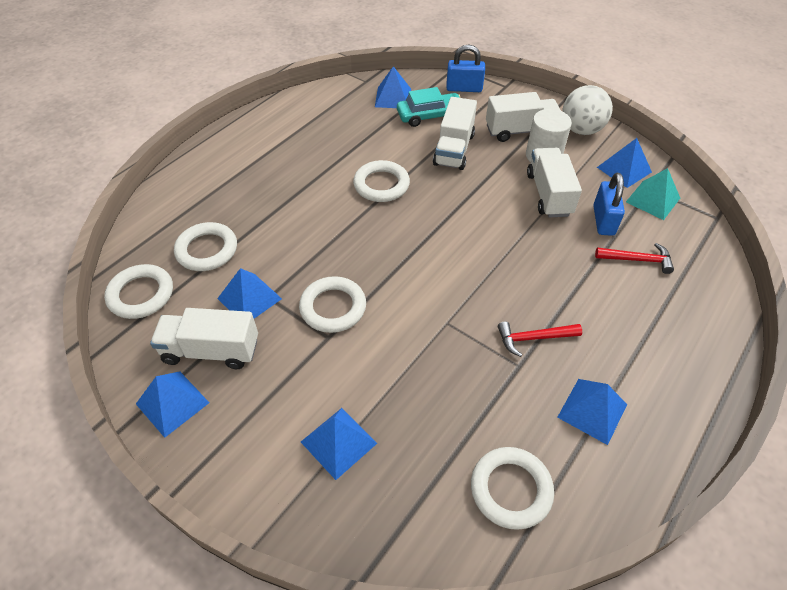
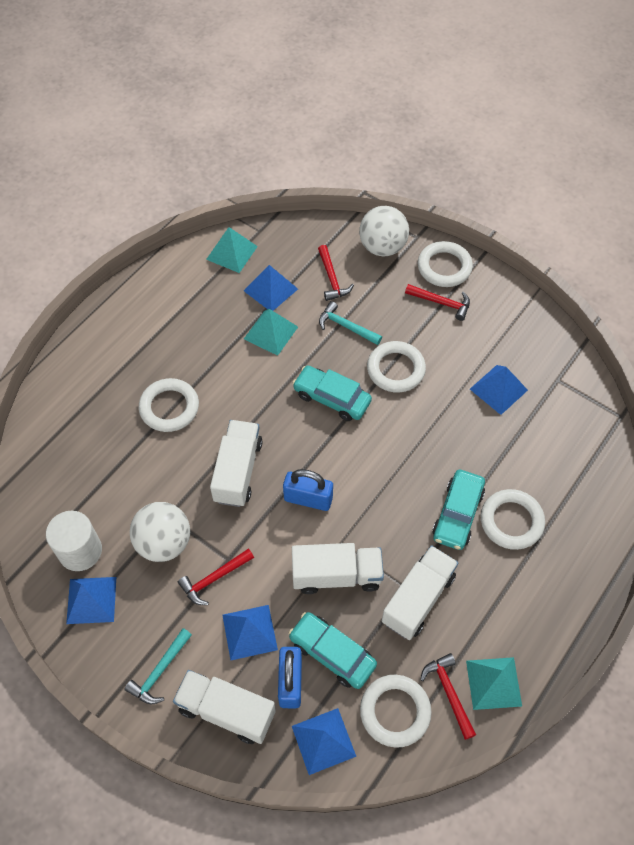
blue pyramid: [136,371,209,438] [217,268,282,318] [301,408,377,480] [375,66,411,108] [557,379,627,445] [597,138,652,188] = 6 -> [66,577,116,624] [222,605,278,660] [244,265,298,311] [292,708,356,775] [470,365,528,415] = 5
red hammer: [498,322,582,357] [595,243,674,274] = 2 -> [178,548,254,605] [318,245,354,301] [405,284,470,321] [420,653,476,740] = 4
turquoise car: [397,87,461,127] = 1 -> [289,612,377,689] [292,365,372,421] [432,470,485,550] = 3
turquoise hammer: none = 0 -> [124,628,192,704] [319,301,382,345] = 2
turquoise pyramid: [626,168,680,220] = 1 -> [206,227,258,273] [244,309,298,356] [466,657,522,710] = 3
white ball: [562,85,613,135] = 1 -> [130,502,190,562] [359,206,409,256] = 2

